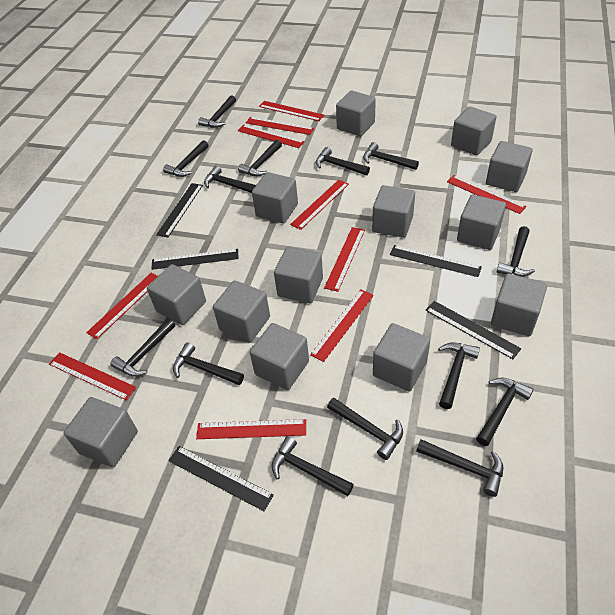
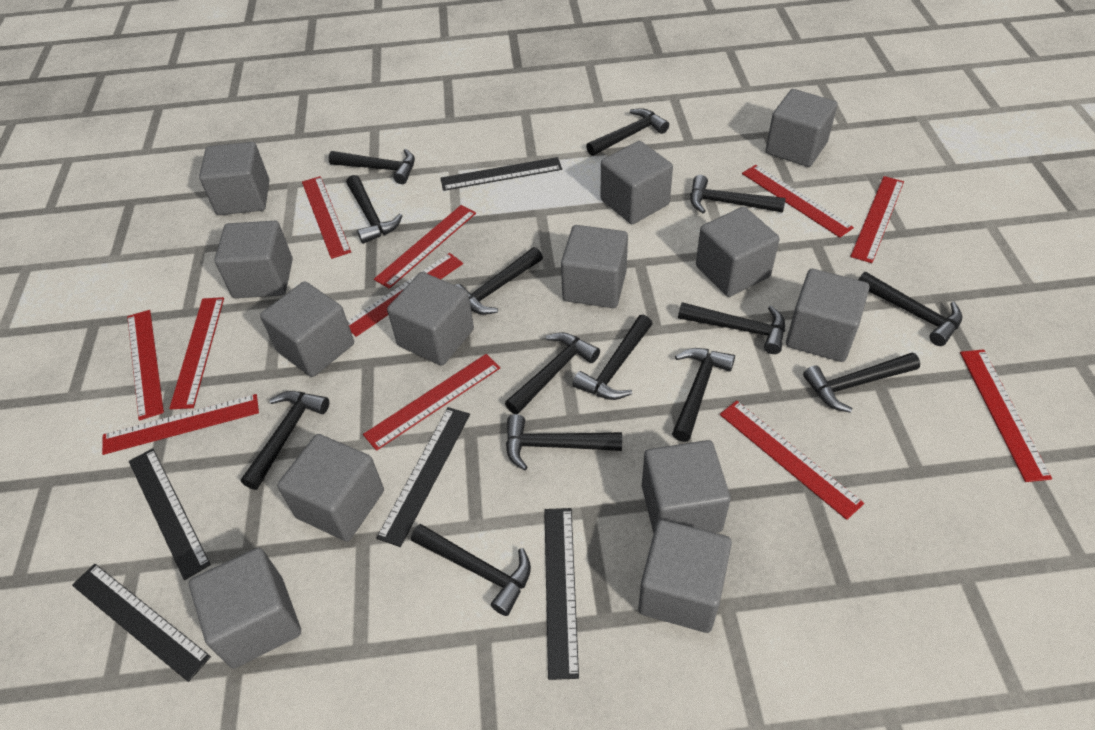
red ruler: [49,352,137,400] [86,273,158,339] [196,419,306,439] [238,125,305,148] [246,117,314,135] [259,101,324,121] [290,180,349,230] [310,289,374,362] [324,227,365,292] [447,175,527,214] = 10 -> [102,394,259,455] [127,310,164,421] [169,297,224,409] [302,176,351,259] [348,253,463,337] [363,354,500,451] [374,205,476,289] [720,400,864,520] [742,165,854,238] [850,176,904,263] [960,349,1052,482] = 11

